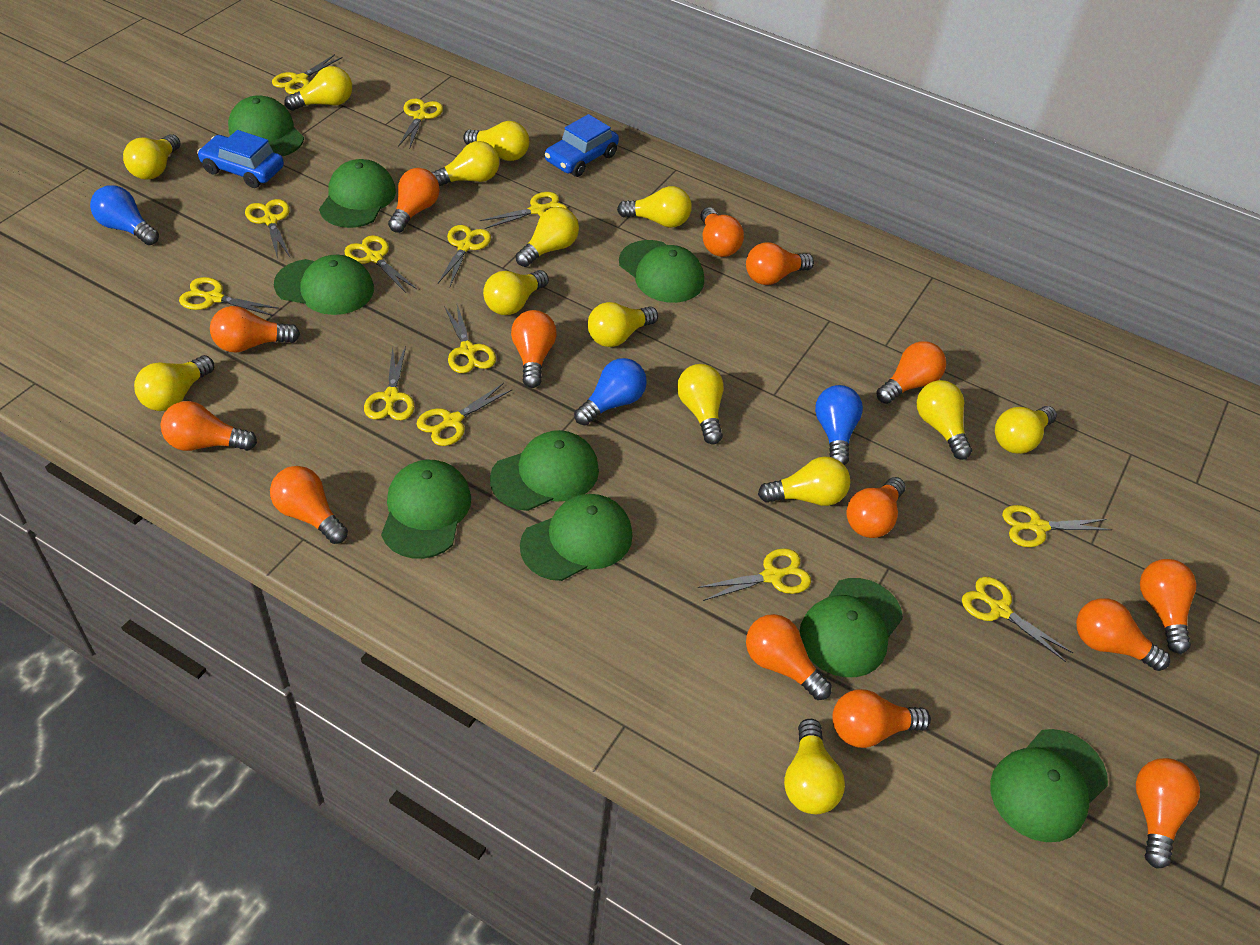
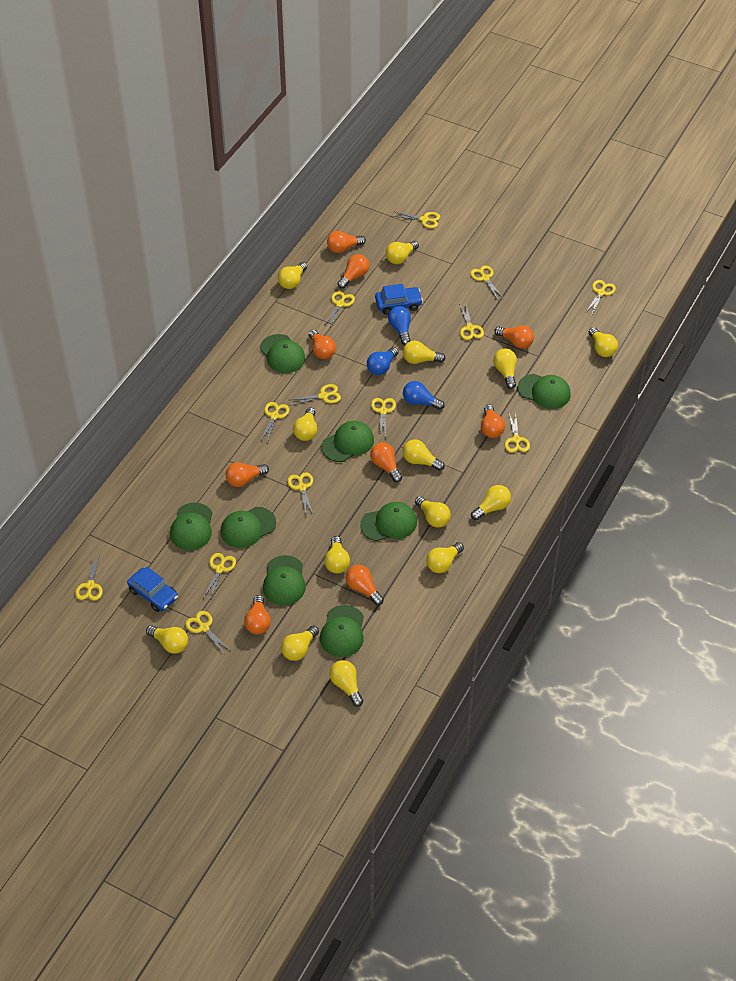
green cap: [228,95,304,156] [274,255,374,315] [319,159,396,228] [381,460,471,559] [490,430,599,511] [520,494,633,581] [619,240,704,303] [799,578,903,677] [990,729,1108,842] = 9 -> [170,503,212,550] [221,507,276,548] [260,334,305,373] [263,555,306,605] [320,605,364,657] [321,421,374,462] [360,502,417,541] [517,374,571,409] = 8
orange light bulb: [161,401,257,451] [210,306,300,353] [270,466,348,544] [388,168,440,233] [511,310,557,388] [700,207,744,257] [746,242,814,285] [746,614,832,700] [832,689,931,748] [847,477,905,538] [876,341,946,404] [1076,598,1170,671] [1136,758,1200,869] [1140,559,1196,654] = 14 -> [226,462,269,487] [244,595,271,634] [309,330,336,359] [327,231,366,253] [338,254,369,289] [346,565,384,605] [370,442,402,482] [481,405,505,438] [494,325,534,349] = 9

